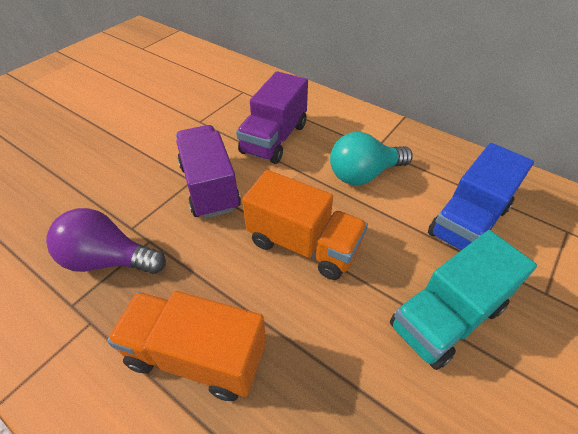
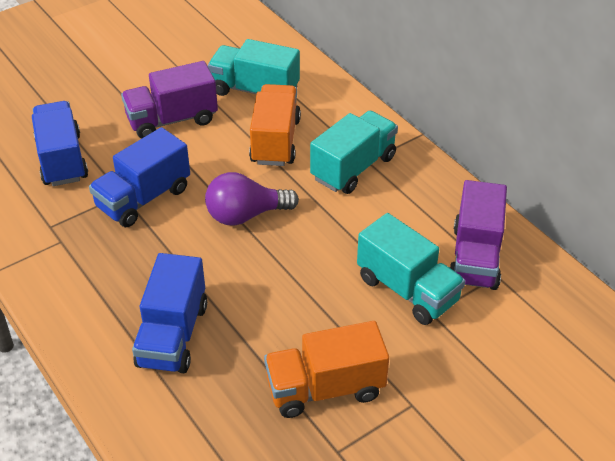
blue truck: [428,143,534,251] = 1 -> [32,101,88,186] [89,127,190,227] [132,253,207,373] = 3
turquoise light bulb: [330,132,413,185] = 1 -> none = 0
turquoise truck: [390,230,537,370] = 1 -> [208,39,300,96] [310,111,398,194] [357,213,465,325] = 3

